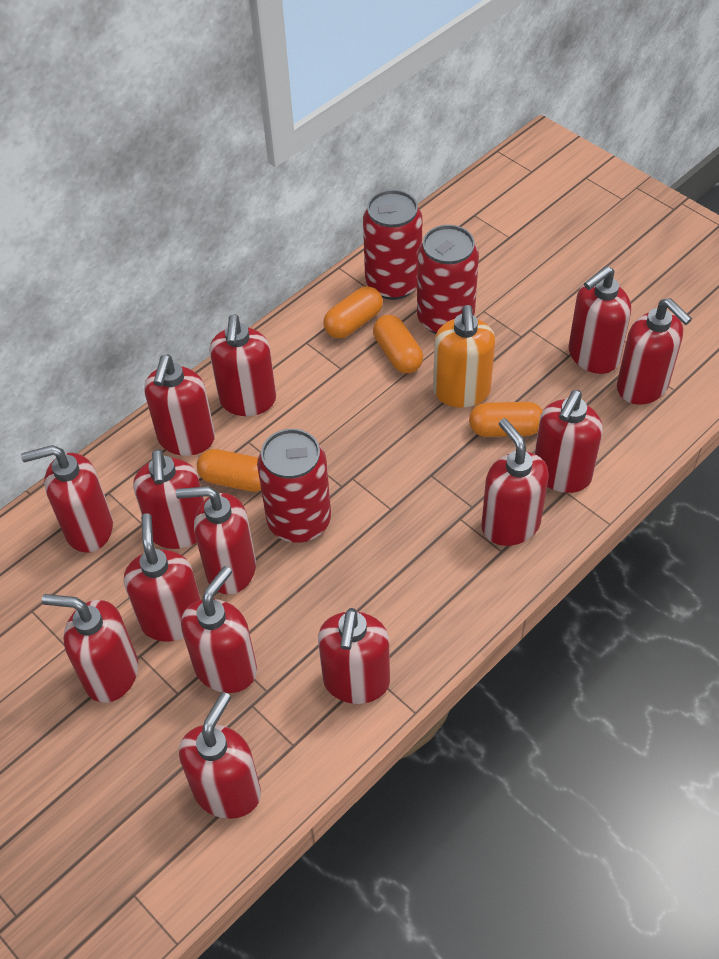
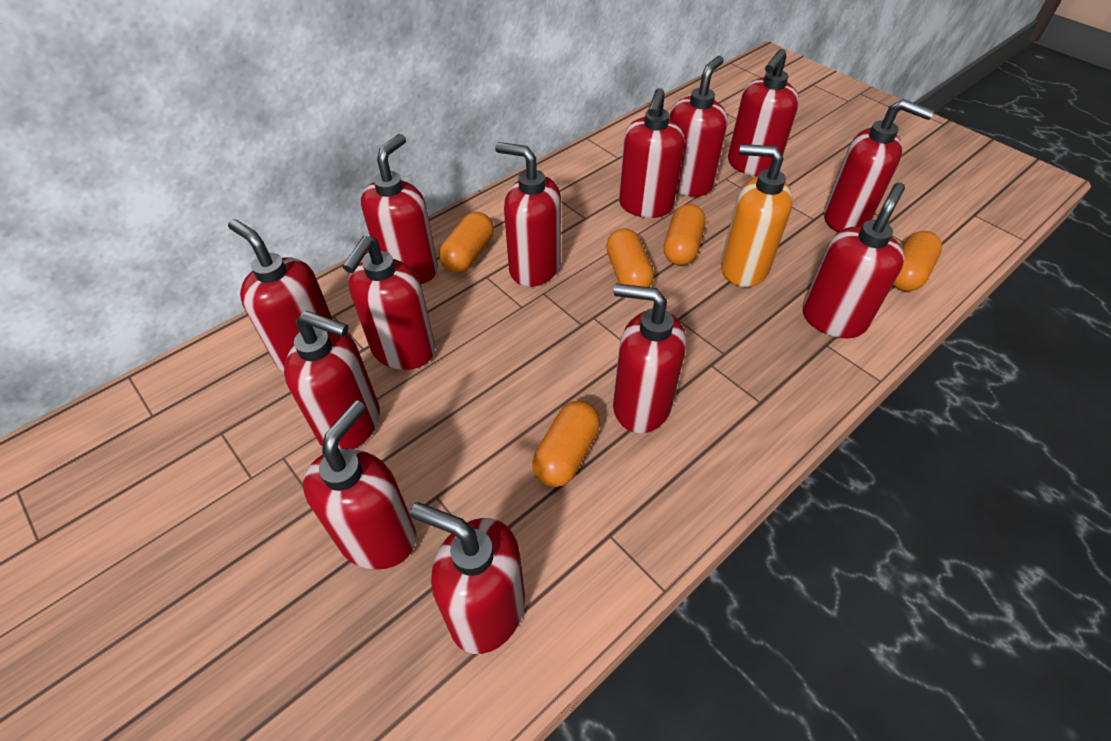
orange capsule: [197,449,261,492] [323,286,383,339] [373,315,423,373] [469,402,543,437] = 4 -> [439,212,494,273] [532,401,600,487] [606,228,654,287] [664,204,706,265] [893,231,942,291] = 5
red can: [257,429,331,543] [363,190,422,300] [417,225,479,334] = 3 -> none = 0
red soap dispenser: [21,445,113,553] [42,594,138,703] [124,513,201,642] [133,449,204,549] [144,355,215,456] [176,486,256,595] [179,692,261,819] [181,566,257,693] [210,314,276,416] [318,608,390,704] [481,418,549,546] [535,390,603,493] [568,266,631,374] [617,298,692,405] = 14 -> [228,219,333,371] [284,311,380,449] [303,400,417,570] [343,236,435,370] [361,134,438,284] [410,502,525,654] [495,142,561,287] [613,283,686,433] [618,88,685,218] [669,56,728,197] [728,49,799,176] [802,182,905,338] [824,99,934,232] = 13

